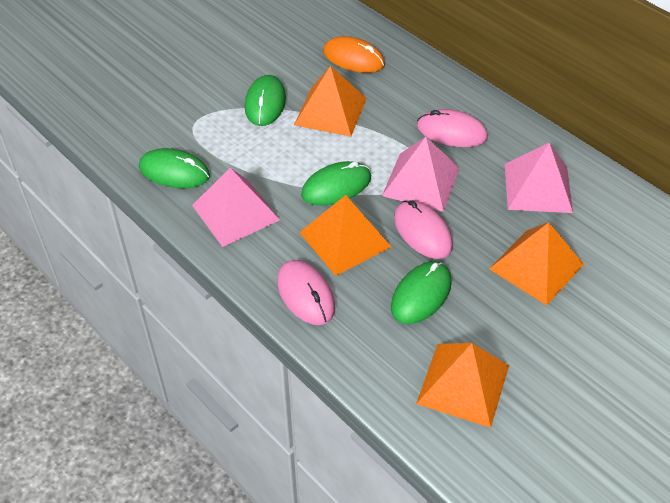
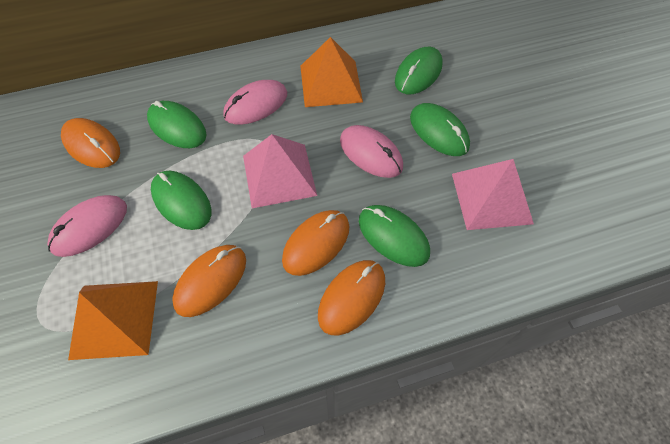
green mouse: [139,148,210,188] [245,75,286,126] [301,161,371,206] [391,261,452,324] = 4 -> [147,101,206,148] [151,171,211,230] [359,205,430,267] [395,47,443,94] [410,103,470,156] = 5
orange mouse: [323,36,385,73] = 1 -> [61,118,120,168] [172,245,246,317] [282,210,349,276] [318,260,385,336] = 4
orange pyramid: [294,66,367,137] [299,195,391,276] [416,343,509,428] [489,222,584,306] = 4 -> [68,281,158,360] [300,37,363,107] = 2
pink pyramid: [192,168,280,247] [382,137,460,212] [505,143,573,213] = 3 -> [243,134,317,208] [452,159,534,230] = 2

